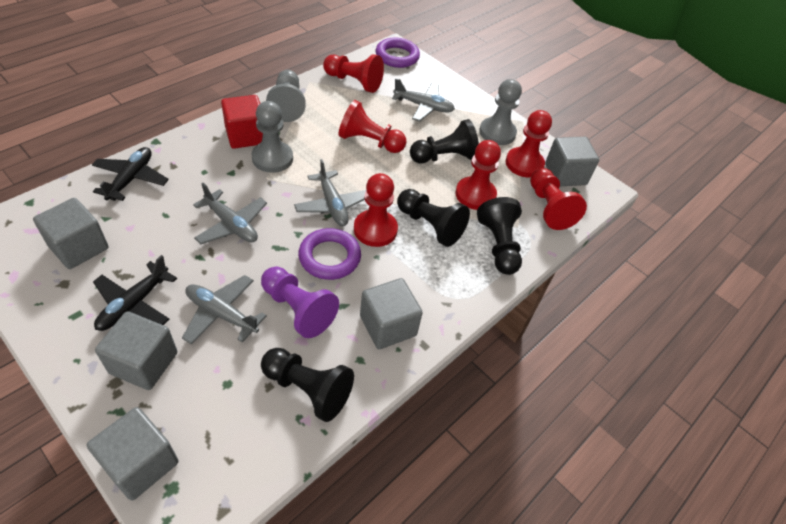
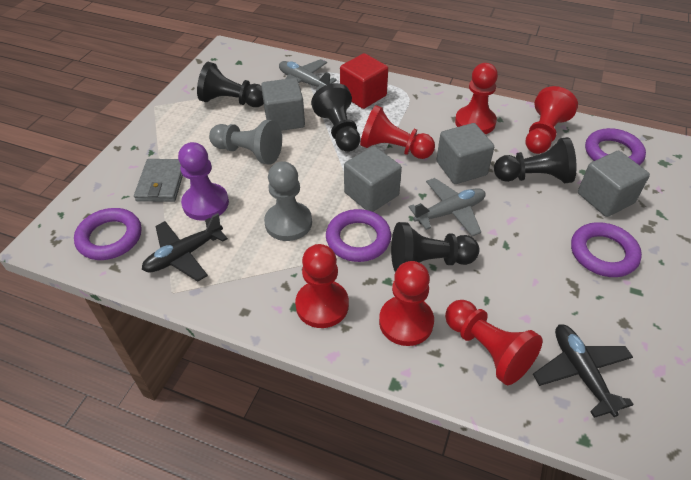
grey cube: [33,198,109,269] [87,407,179,500] [95,311,177,390] [360,278,423,349] [545,137,599,186] = 5 -> [261,78,305,131] [344,146,402,212] [436,123,494,184] [578,151,650,217] = 4
grey pawn: [252,101,293,173] [266,70,306,122] [479,79,522,145] = 3 -> [209,120,282,164] [264,161,312,241] = 2
grey plane: [182,275,267,344] [193,183,267,244] [294,159,366,226] [392,78,455,121] = 4 -> [279,59,337,92] [408,178,485,236] = 2
grey wallet: none = 0 -> [134,159,183,202] = 1
purple ring: [298,228,361,280] [376,38,420,68] = 2 -> [74,208,141,260] [326,209,391,262] [571,222,642,277] [585,128,646,165] = 4

